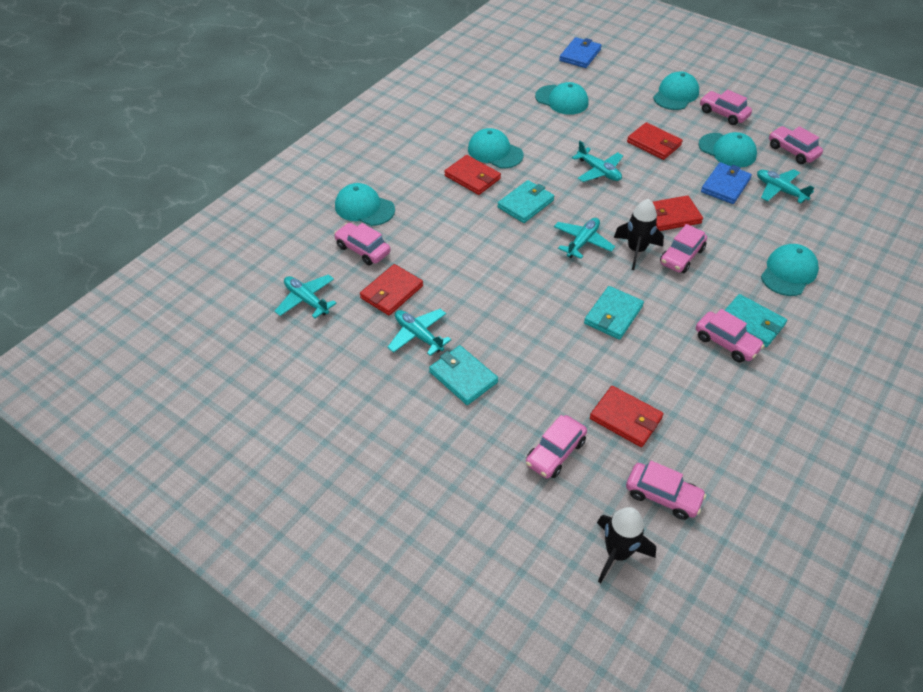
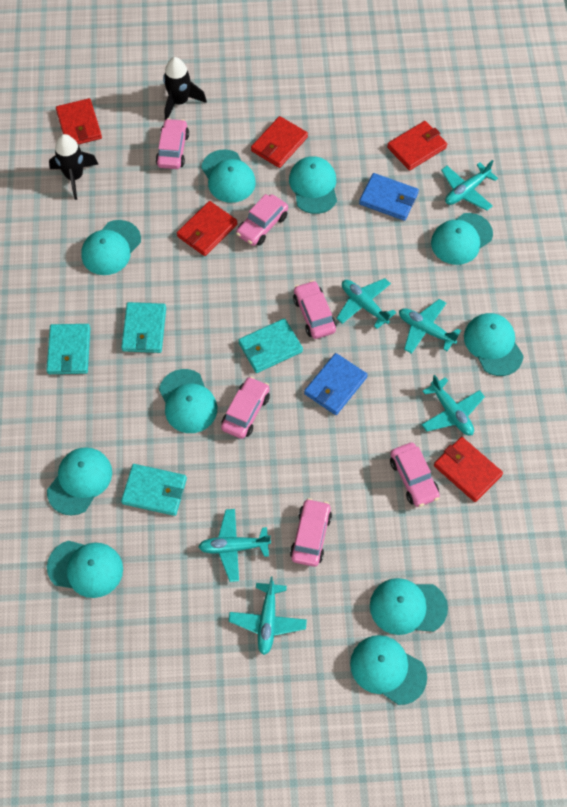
pink car: [334,223,391,265] [526,415,587,478] [626,461,706,520] [660,224,707,273] [696,309,765,363] [700,89,752,125] [769,126,823,164] = 7 -> [156,118,189,169] [221,376,270,439] [236,194,288,246] [290,498,332,567] [293,280,336,339] [390,442,440,507] = 6
turquoise cap: [335,183,395,226] [468,128,524,168] [535,82,589,115] [653,71,699,110] [698,132,757,167] [761,244,819,296] = 6 -> [47,447,112,516] [47,540,123,598] [81,220,141,275] [159,369,217,433] [201,150,256,203] [289,156,337,214] [350,635,427,705] [370,578,448,635] [431,213,493,265] [464,313,524,376] = 10
turquoise plane: [275,274,337,318] [387,309,451,356] [554,218,615,259] [572,141,623,182] [757,169,815,203] = 5 -> [198,509,271,582] [229,577,307,655] [336,278,397,329] [399,299,461,354] [421,375,485,436] [441,160,498,211] = 6

